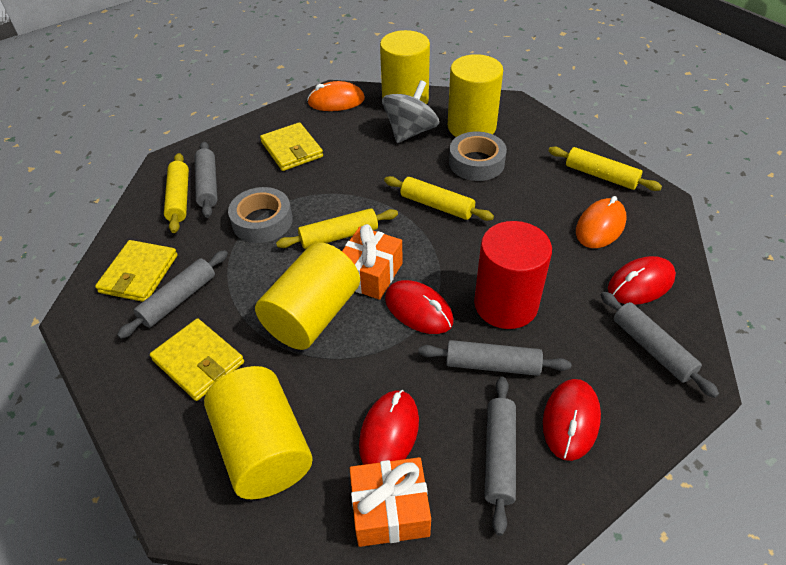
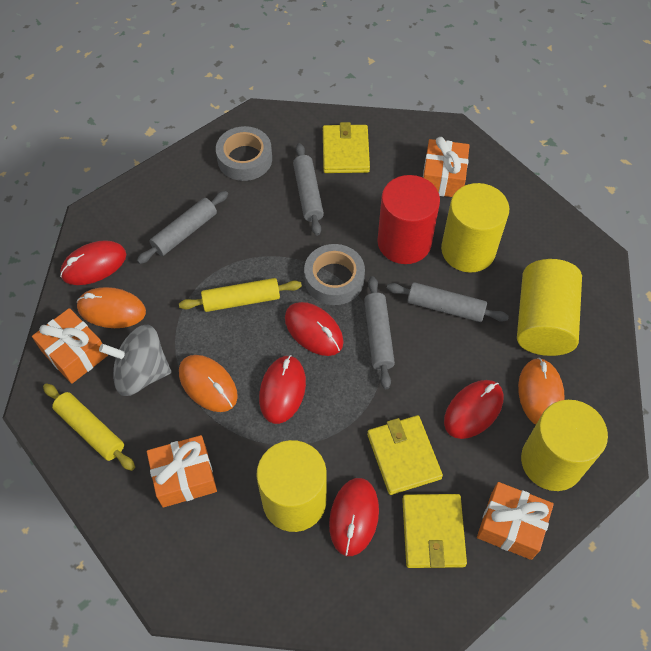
grey rolling pin: [117,250,228,339] [195,141,218,218] [418,340,571,376] [484,377,516,536] [601,291,719,398] = 5 -> [137,191,228,264] [293,143,324,236] [364,276,395,389] [387,282,509,322] = 4
orange gift: [342,224,403,300] [350,457,431,547] = 2 -> [32,308,108,384] [147,435,217,508] [423,137,470,197] [477,482,554,560] = 4
orange mouse: [307,81,365,111] [576,196,627,248] = 2 -> [77,287,146,328] [179,355,238,412] [518,358,565,425] = 3
red mouse: [359,390,419,465] [385,280,453,334] [543,379,601,461] [608,256,676,305] = 4 -> [60,240,126,285] [259,355,306,424] [285,302,344,356] [329,478,379,556] [444,380,503,439] = 5
yellow rolling pin: [164,153,189,233] [276,208,398,249] [384,176,494,221] [549,146,662,191] = 4 -> [43,383,135,471] [179,278,302,312] = 2

